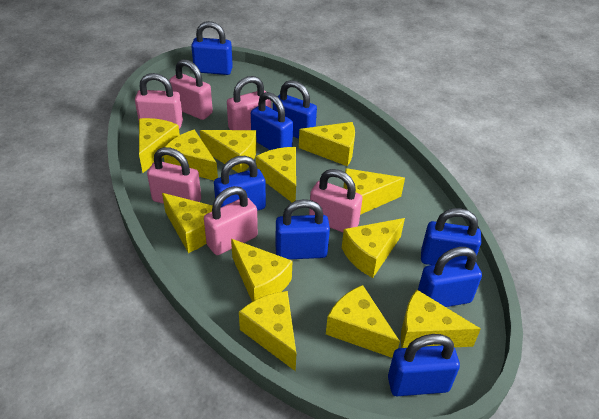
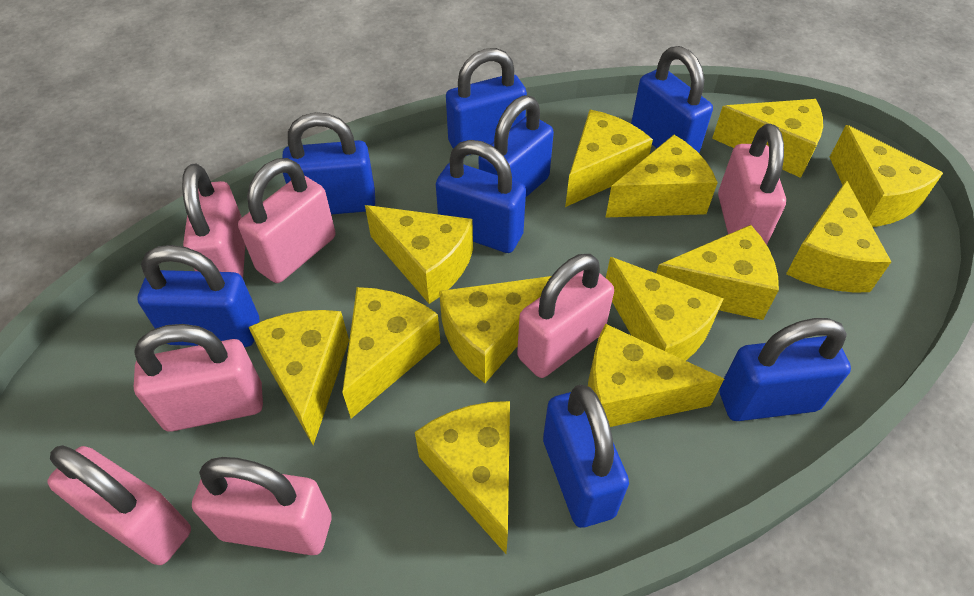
pink padlock: [135,73,183,129] [147,147,201,204] [169,59,213,120] [204,186,258,255] [227,76,271,130] [309,169,363,232] = 6 -> [47,445,191,565] [134,324,263,432] [182,164,245,278] [192,457,332,555] [238,158,336,283] [517,254,614,378] [718,124,786,245] = 7
yellow cheese: [139,118,180,173] [162,193,213,253] [164,129,218,180] [200,130,257,173] [231,239,292,302] [239,291,296,371] [256,147,296,202] [299,122,355,166] [326,285,400,358] [342,218,405,278] [343,168,405,215] [401,290,481,348] = 12 -> [249,310,349,445] [342,287,440,419] [365,205,473,304] [415,401,510,554] [439,276,551,383] [565,110,653,207] [588,324,724,427] [605,135,718,218] [606,257,724,361] [656,225,779,320] [712,99,823,178] [786,180,891,292] [830,125,943,227] = 13

